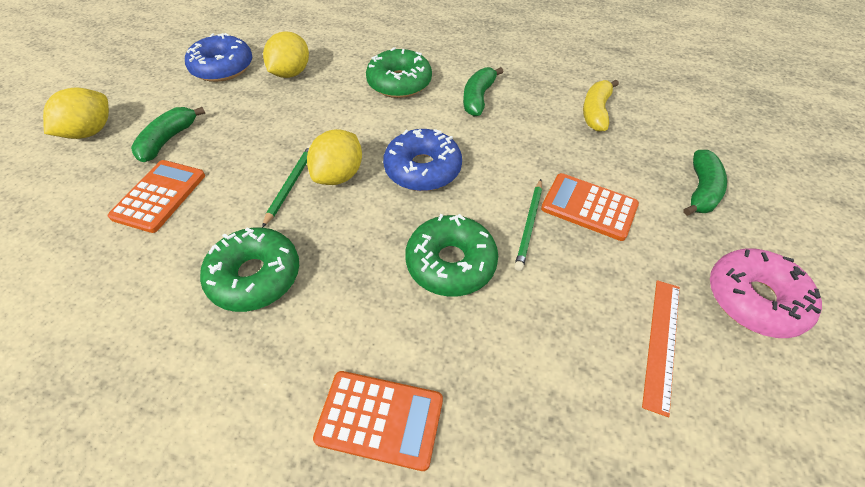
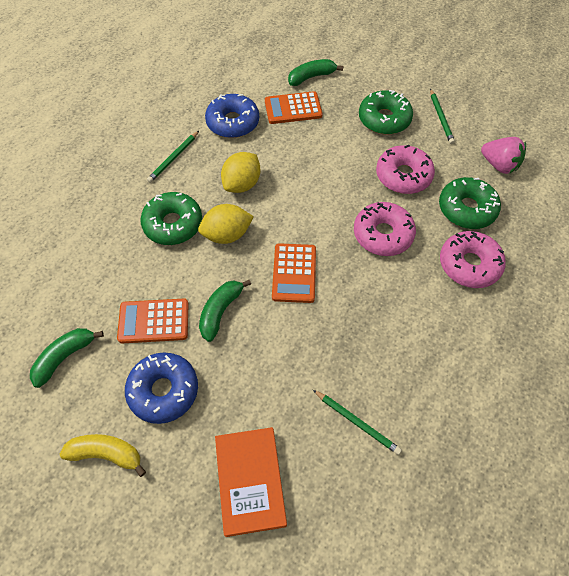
green pencil: [262,145,311,227] [514,179,542,271] = 2 -> [147,131,199,183] [313,390,402,455] [430,89,455,144] = 3
orange book: none = 0 -> [215,427,287,537] = 1
orange ruler: [642,280,680,417] = 1 -> none = 0
pink donut: [710,248,822,338] = 1 -> [354,202,416,256] [376,144,435,194] [440,231,506,288] = 3
pink strawberry: none = 0 -> [481,137,526,174] = 1
yellow lemon: [43,88,109,139] [263,31,309,78] [307,129,362,185] = 3 -> [198,204,254,244] [221,152,261,193] = 2

